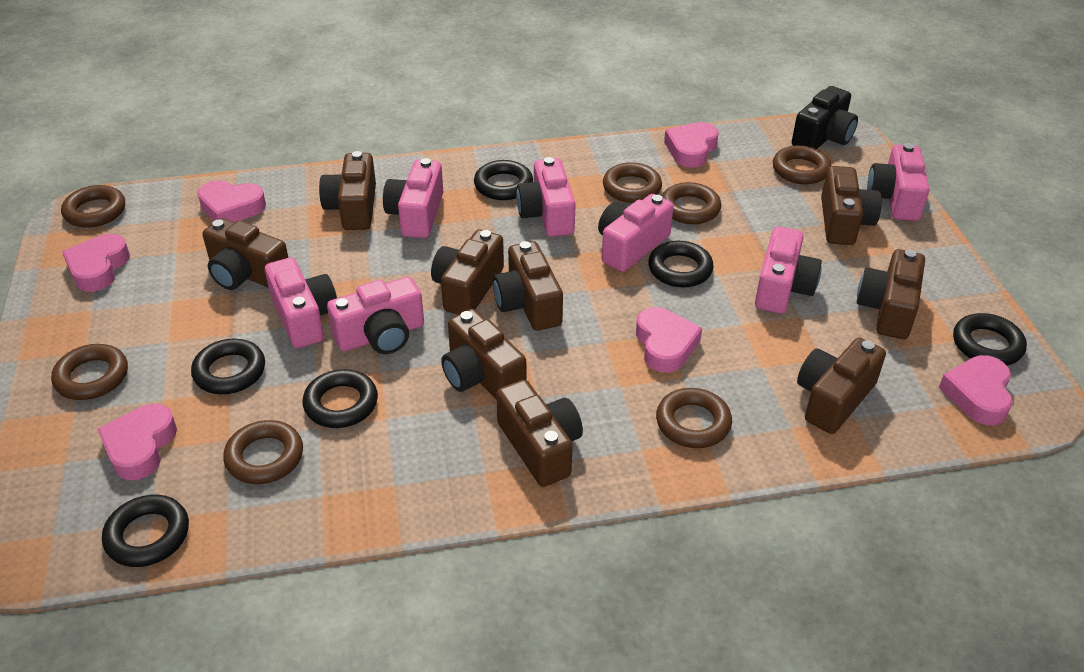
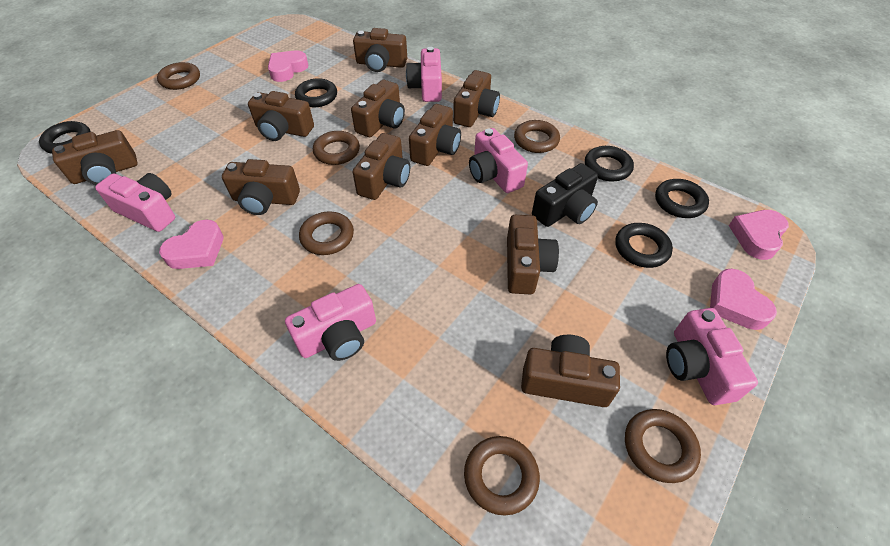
black ring: [102,495,189,567] [191,339,265,394] [303,369,378,428] [474,160,533,200] [648,241,714,287] [953,313,1027,365] = 6 -> [39,121,91,154] [295,78,337,107] [585,146,634,181] [616,223,673,268] [655,179,709,218] = 5
brown camera: [203,218,288,290] [319,151,376,230] [431,230,504,315] [441,309,526,400] [493,241,563,331] [496,380,583,487] [797,337,886,434] [821,166,882,245] [857,249,925,339] = 9 -> [52,130,138,185] [222,159,300,215] [248,91,314,141] [351,80,405,137] [353,28,407,72] [353,133,410,200] [409,104,461,166] [453,70,500,127] [507,215,559,294] [521,335,620,407] = 10
brown ring: [51,344,128,400] [61,185,125,228] [223,420,303,484] [603,162,662,203] [656,388,732,448] [662,182,721,224] [773,145,831,184] = 7 -> [157,62,200,90] [299,212,354,255] [313,131,360,165] [464,436,540,516] [514,120,560,153] [625,409,701,483] = 6
pink camera: [265,258,337,349] [327,277,424,354] [383,158,443,238] [516,157,576,237] [598,194,674,272] [755,226,822,314] [867,143,930,221] = 7 -> [95,173,175,232] [285,284,376,361] [406,47,442,102] [469,128,528,193] [666,308,758,405] = 5
pink heart: [62,234,130,292] [97,404,177,480] [198,180,266,222] [636,307,702,373] [664,122,719,168] [939,355,1013,425] = 6 -> [159,220,223,269] [268,50,309,82] [710,269,777,330] [729,210,789,260] = 4

